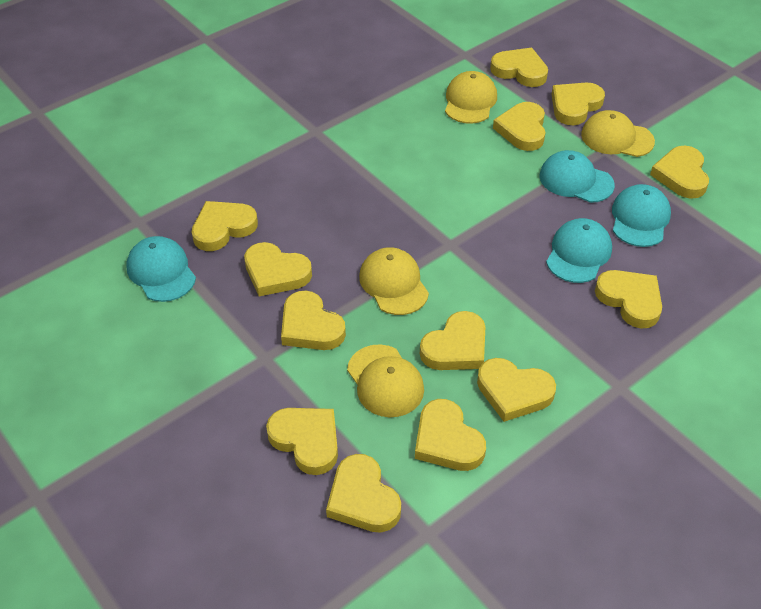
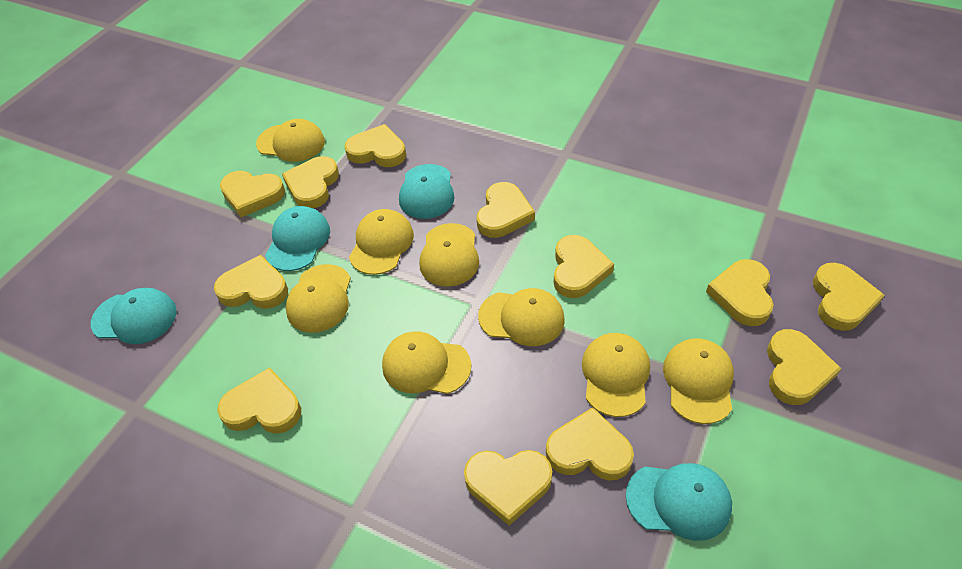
yellow cap: [347,344,424,417] [359,247,429,315] [445,71,497,124] [581,110,655,157] = 4 -> [256,119,325,162] [286,264,351,333] [349,209,414,275] [382,331,471,394] [419,223,479,287] [478,288,565,346] [582,333,650,417] [663,338,734,424] = 8
yellow heart: [192,201,258,251] [244,242,312,296] [266,408,338,475] [281,291,346,350] [326,454,401,533] [415,399,486,471] [420,311,485,370] [477,358,556,422] [490,47,548,87] [493,102,545,151] [551,83,605,125] [595,270,662,329] [650,146,709,199] = 13 -> [214,255,288,309] [217,368,301,434] [220,171,285,217] [282,156,339,209] [344,124,406,167] [464,450,552,525] [477,182,535,238] [546,407,634,481] [554,235,614,298] [706,259,774,326] [767,329,841,405] [813,263,885,331] = 12

